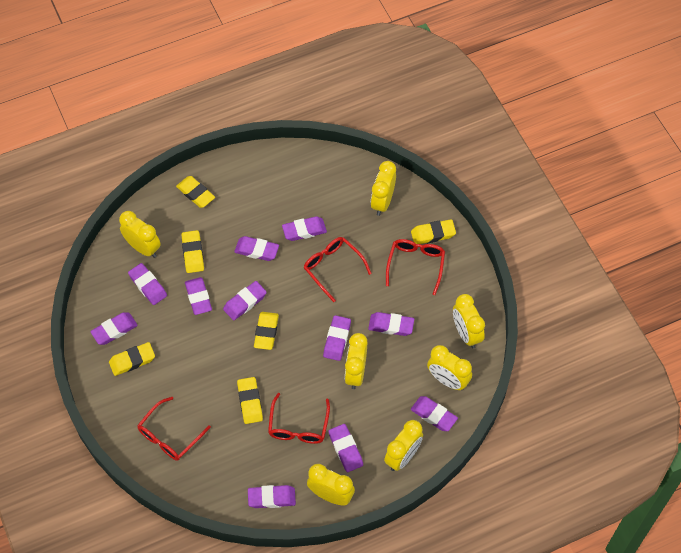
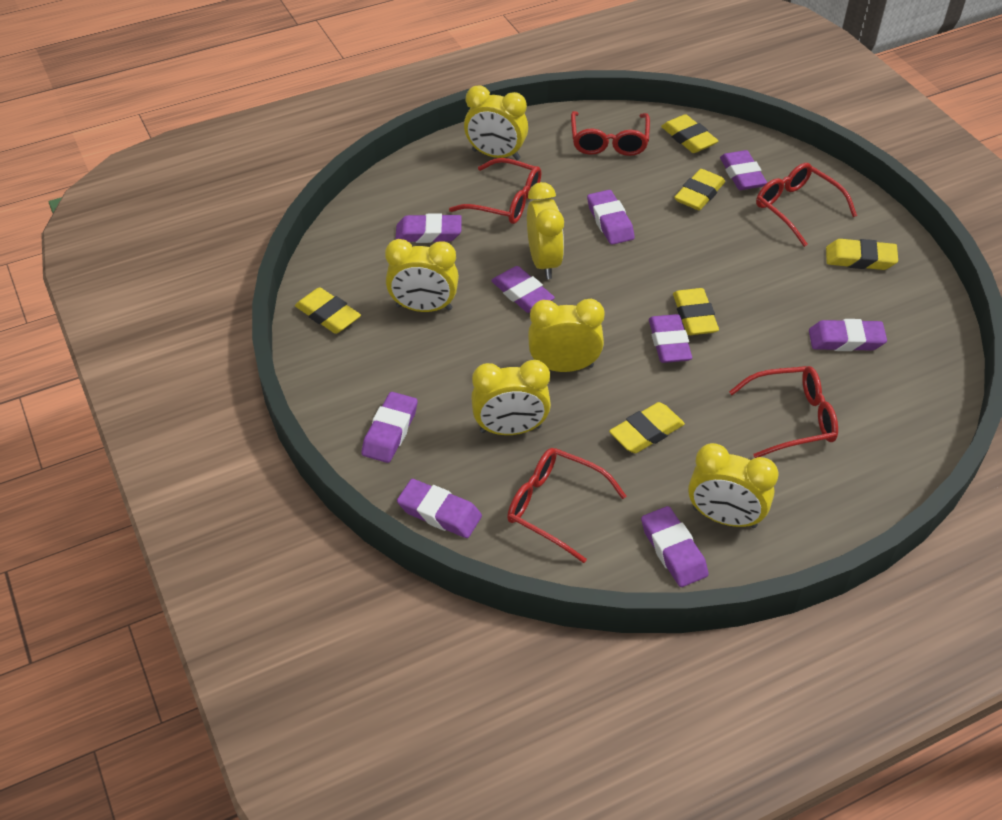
purple eraser: [90,312,138,345] [128,263,167,305] [185,277,212,315] [223,281,267,320] [234,236,279,261] [248,485,296,508] [282,216,327,241] [323,315,351,361] [328,424,363,472] [368,312,414,336] [411,396,458,431] = 11 -> [361,392,418,463] [395,213,462,243] [397,479,482,538] [491,266,555,313] [587,190,635,245] [641,506,708,587] [649,314,692,363] [720,150,767,190] [809,319,887,351] = 9
red glasses: [137,397,211,461] [268,393,330,444] [303,237,372,302] [386,239,445,295] = 4 -> [449,158,541,224] [507,448,626,563] [571,111,650,156] [729,366,838,458] [756,163,857,247] = 5
yellow clock: [119,211,161,258] [307,464,355,505] [345,333,368,389] [371,161,396,216] [384,420,423,471] [427,345,472,390] [453,294,485,348] = 7 -> [385,239,459,312] [464,85,528,160] [471,360,551,435] [527,182,564,279] [528,299,605,372] [688,443,779,528] = 6

